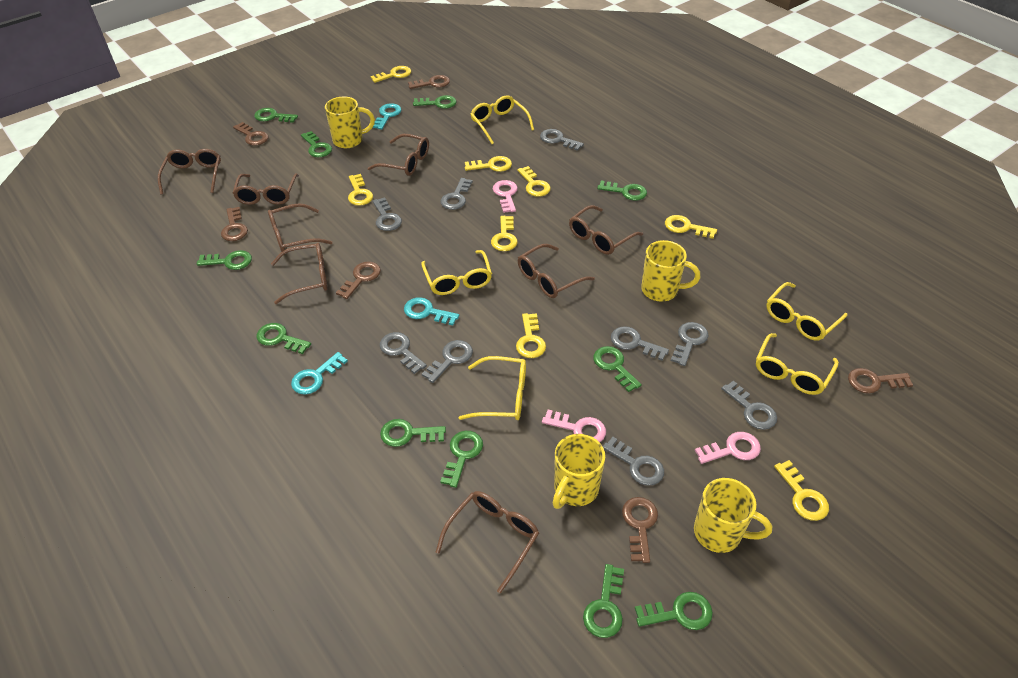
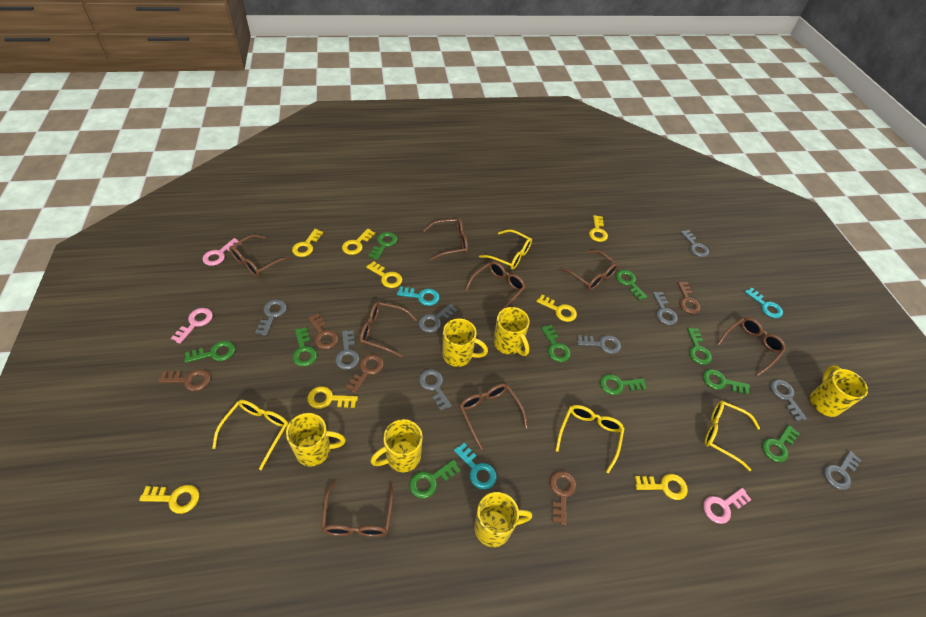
brown key: [221,207,248,241] [233,122,269,146] [336,261,381,299] [408,75,450,89] [622,497,658,563] [848,368,913,394] = 6 -> [158,369,211,391] [308,313,338,349] [346,354,384,394] [550,471,576,525] [678,282,701,314] = 5
green key: [197,250,252,270] [254,108,298,123] [256,323,311,354] [301,131,332,157] [380,419,446,447] [413,95,457,109] [440,431,483,488] [583,564,624,638] [593,346,642,392] [597,181,647,201] [635,592,713,630] = 11 -> [184,341,235,363] [292,327,317,367] [368,232,397,260] [409,459,461,499] [541,325,571,362] [600,374,647,395] [616,270,647,300] [687,328,712,365] [703,369,750,395] [762,425,800,462] = 10
yellow glasses: [421,250,492,295] [459,356,526,420] [470,95,534,144] [756,333,839,395] [766,282,848,341] = 5 -> [212,400,288,470] [479,229,532,270] [555,405,625,473] [705,401,760,471] = 4
yellow mug: [325,96,375,148] [553,434,605,509] [641,240,700,302] [694,478,772,553] = 4 -> [286,413,346,467] [370,419,423,472] [442,318,488,367] [474,492,532,547] [494,307,530,356] [810,365,868,417] = 6

